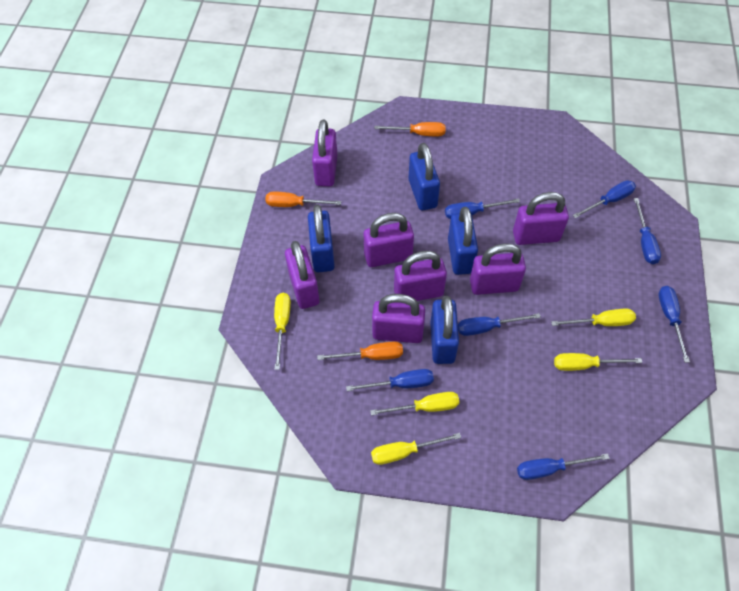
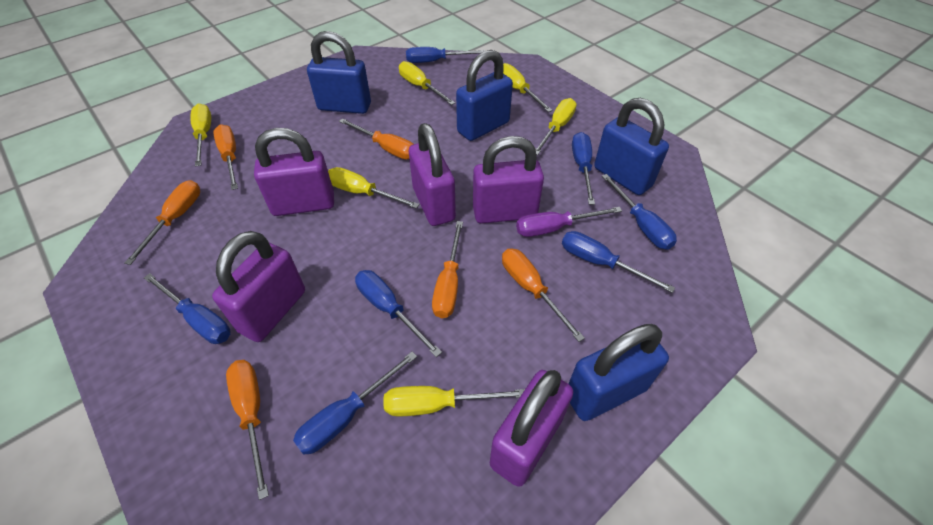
orange screwdriver: [265,192,341,207] [317,341,403,360] [374,122,446,136] = 3 -> [125,180,200,265] [213,124,238,190] [226,360,269,500] [339,118,413,159] [432,221,463,318] [502,248,585,342] = 6
purple padlock: [285,241,320,309] [312,119,337,187] [364,213,414,267] [372,294,425,343] [394,251,447,303] [470,243,526,295] [513,192,569,245] = 7 -> [212,231,305,342] [254,128,334,216] [409,123,456,226] [473,136,544,224] [490,370,573,487] = 5
purple screwdriver: none = 0 -> [516,207,622,237] = 1
yellow screwdriver: [274,293,291,370] [370,392,459,415] [371,433,461,465] [551,308,636,326] [554,353,642,371] = 5 -> [190,103,211,167] [328,167,420,209] [383,386,525,416] [399,61,455,105] [503,63,553,112] [536,98,577,155] = 6

